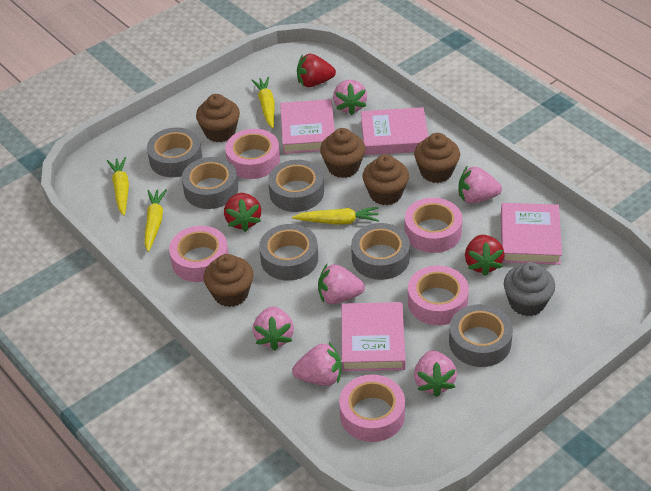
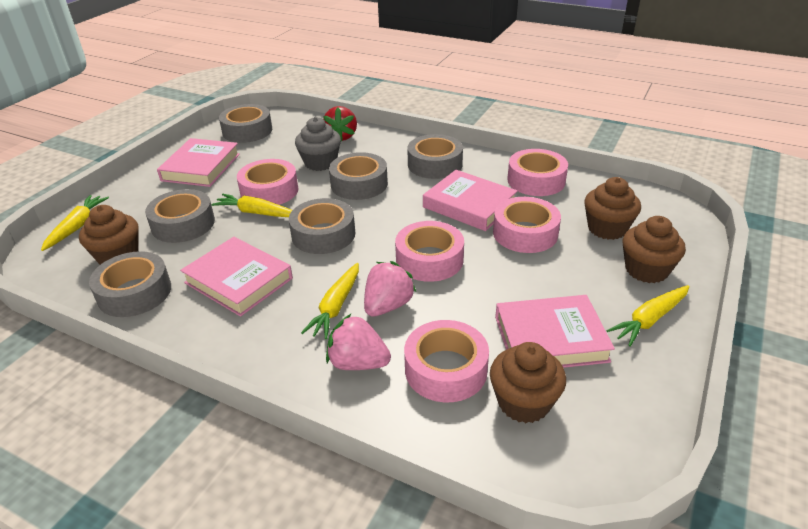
brown cupcake: [196,94,240,142] [204,254,254,307] [320,128,366,178] [363,154,409,205] [414,133,460,183] = 5 -> [79,205,139,265] [490,342,566,423] [584,177,641,240] [623,216,686,283] = 4
pink strawberry: [253,306,294,350] [292,342,342,386] [318,264,365,304] [333,80,367,115] [414,350,457,397] [458,167,502,204] = 6 -> [326,313,391,370] [364,261,416,317] = 2
red strawberry: [224,193,261,232] [297,54,336,87] [465,235,504,276] = 3 -> [323,106,357,141] = 1

